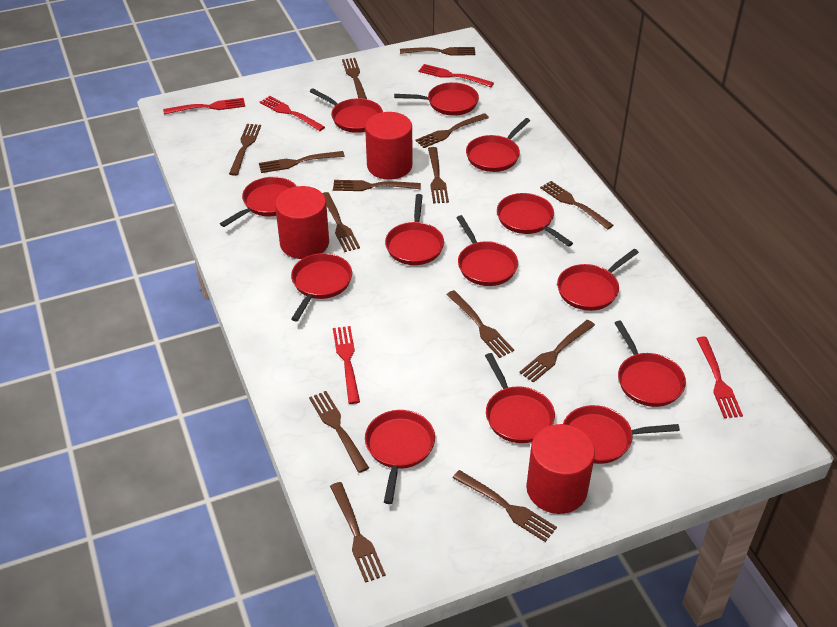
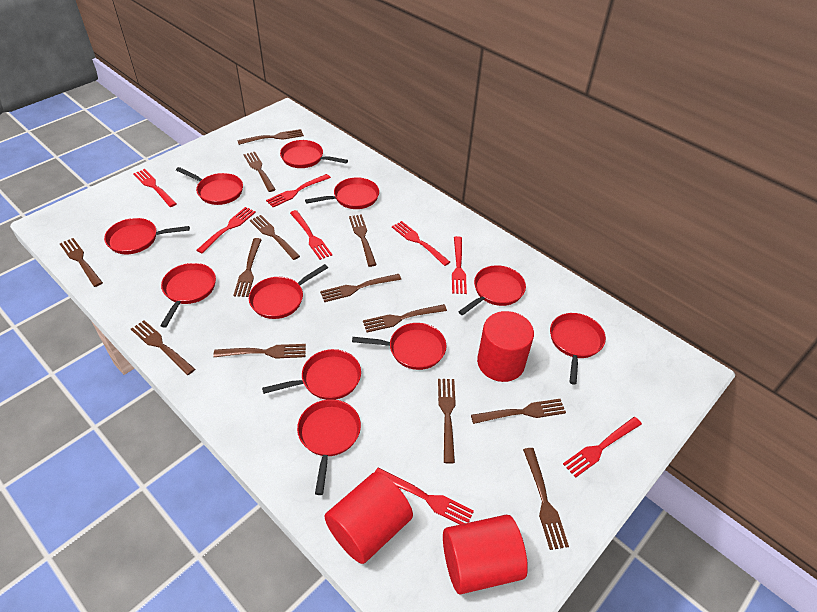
brown fork: [229,124,261,176] [259,151,345,173] [309,391,369,473] [323,192,360,252] [330,482,386,583] [333,180,421,191] [342,58,367,99] [400,47,475,56] [415,113,489,148] [428,147,449,203] [446,290,514,358] [453,470,557,542] [519,320,595,383] [540,181,614,230] = 14 -> [60,238,103,287] [131,320,195,375] [213,344,306,359] [233,238,262,297] [237,129,304,145] [244,152,276,192] [250,215,300,260] [320,274,401,302] [349,214,377,267] [363,304,447,333] [438,379,456,464] [471,399,566,424] [523,448,569,550] = 13
red fork: [163,98,245,114] [260,96,325,131] [333,326,360,404] [418,64,494,87] [696,336,743,418] = 5 -> [133,169,177,207] [197,207,256,253] [266,174,331,207] [290,210,332,260] [375,468,474,524] [392,221,450,266] [452,236,467,294] [563,417,642,478] = 8
red pan: [220,177,297,227] [291,253,352,322] [310,88,383,133] [365,410,435,504] [385,194,444,265] [394,82,479,116] [456,215,518,286] [466,118,530,172] [485,353,555,443] [497,193,573,247] [557,249,639,311] [563,405,680,464] [615,320,686,407] = 13 -> [104,218,190,254] [160,263,216,328] [176,167,243,205] [249,264,328,319] [262,349,361,400] [280,140,348,168] [297,399,361,495] [305,177,379,209] [352,323,446,370] [458,265,526,316] [550,313,606,385] = 11

